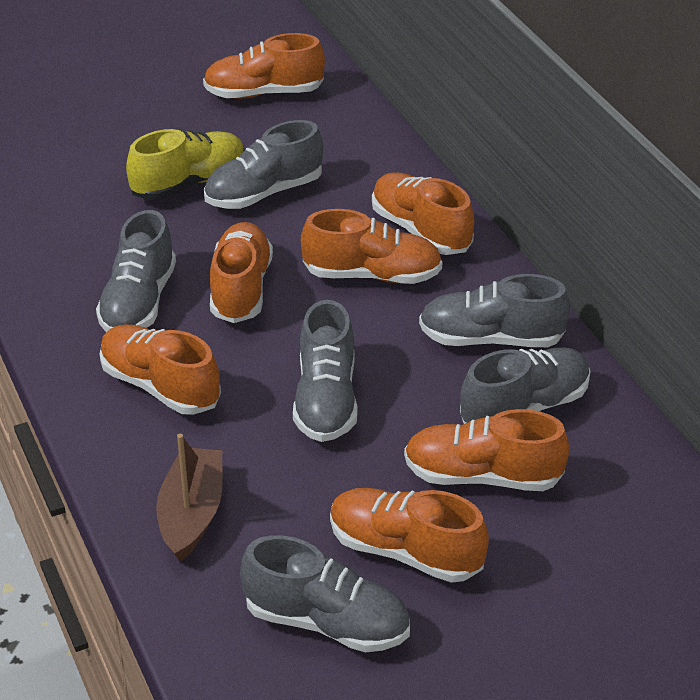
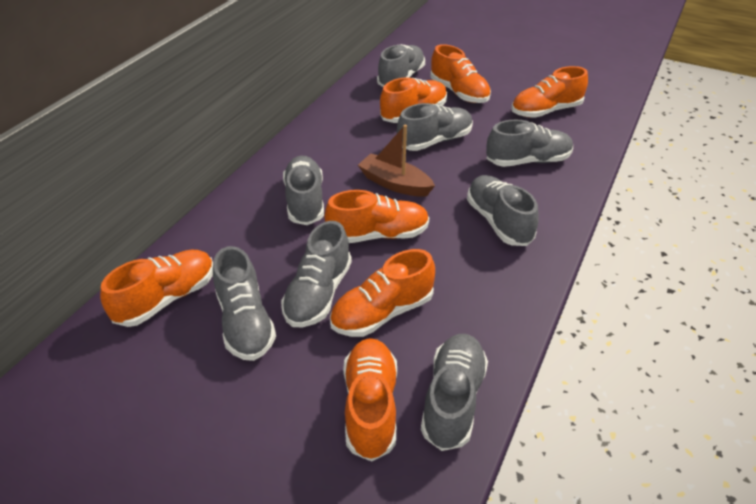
grey shoe: [96,210,176,332] [204,120,323,209] [240,535,410,652] [293,300,358,442] [419,274,570,347] [460,347,590,424] = 6 -> [213,246,276,361] [281,221,352,327] [283,156,324,225] [377,44,425,87] [397,103,473,151] [421,334,488,451] [467,175,539,246] [486,120,573,167] = 8
yellow shoe: [126,129,245,200] = 1 -> none = 0

